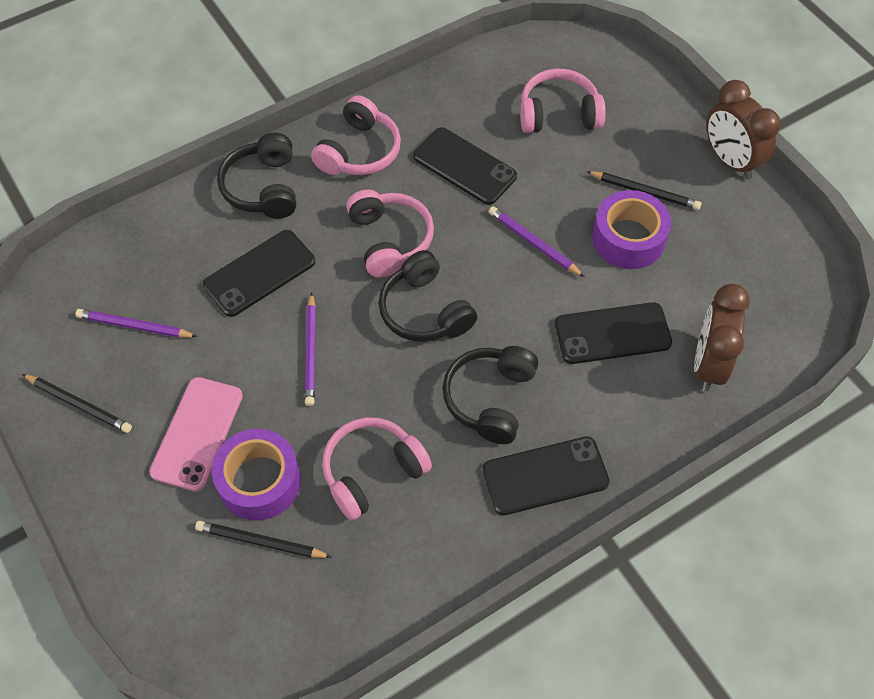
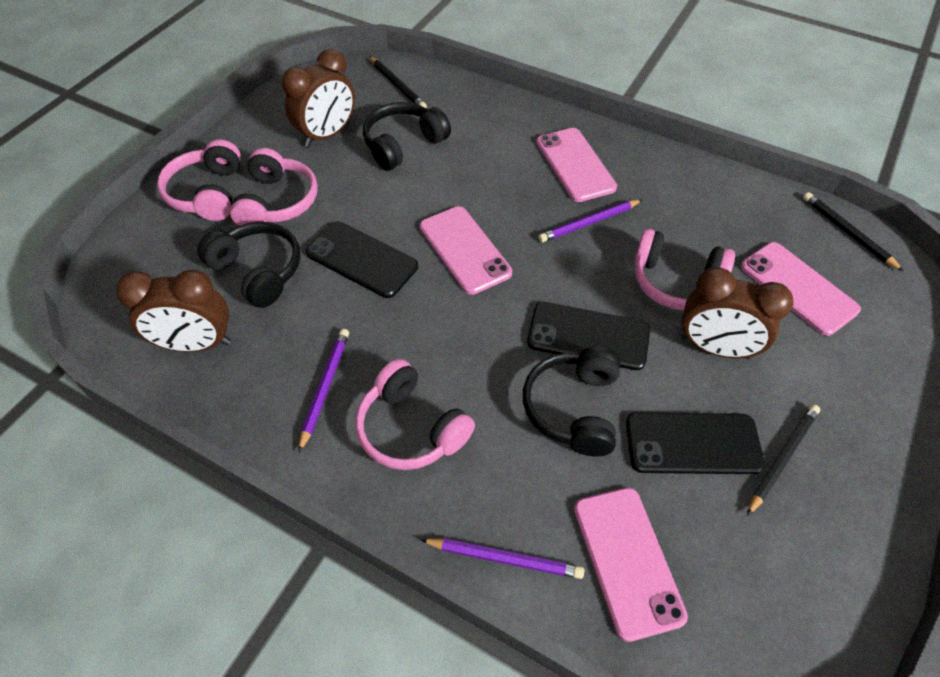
black phone: [203,230,315,317] [413,127,517,205] [483,436,609,516] [555,302,672,364] = 4 -> [306,222,418,298] [527,302,650,370] [626,412,765,474] = 3
brown clock: [694,284,750,392] [706,80,781,179] = 2 -> [116,270,231,352] [282,49,355,147] [681,267,793,359] = 3
pink phone: [149,377,243,491] = 1 -> [420,206,512,295] [536,128,617,202] [574,488,688,642] [741,242,861,336] = 4
purple tape: [212,429,301,521] [592,190,671,269] = 2 -> none = 0

